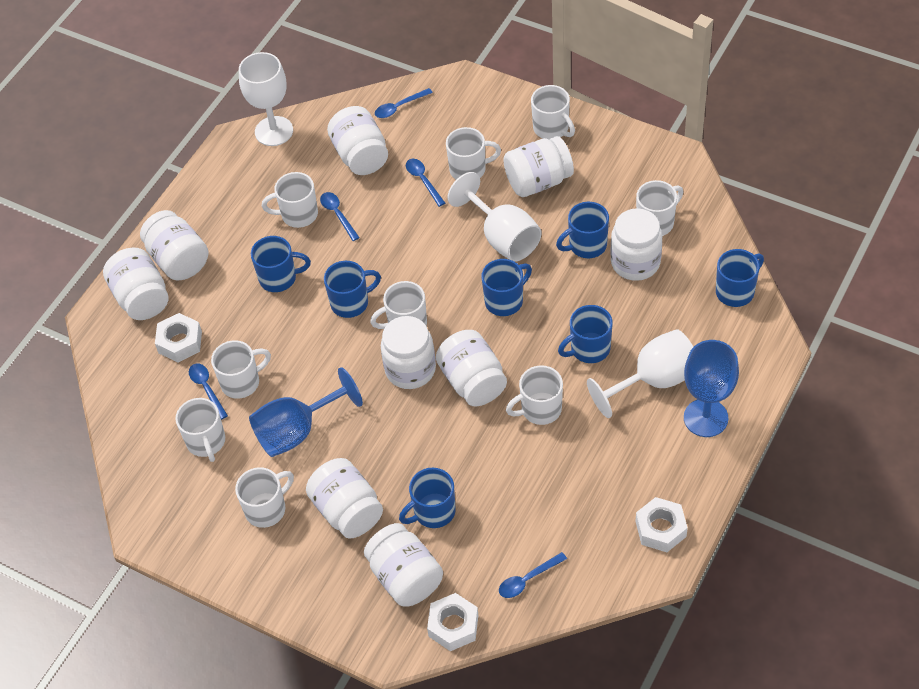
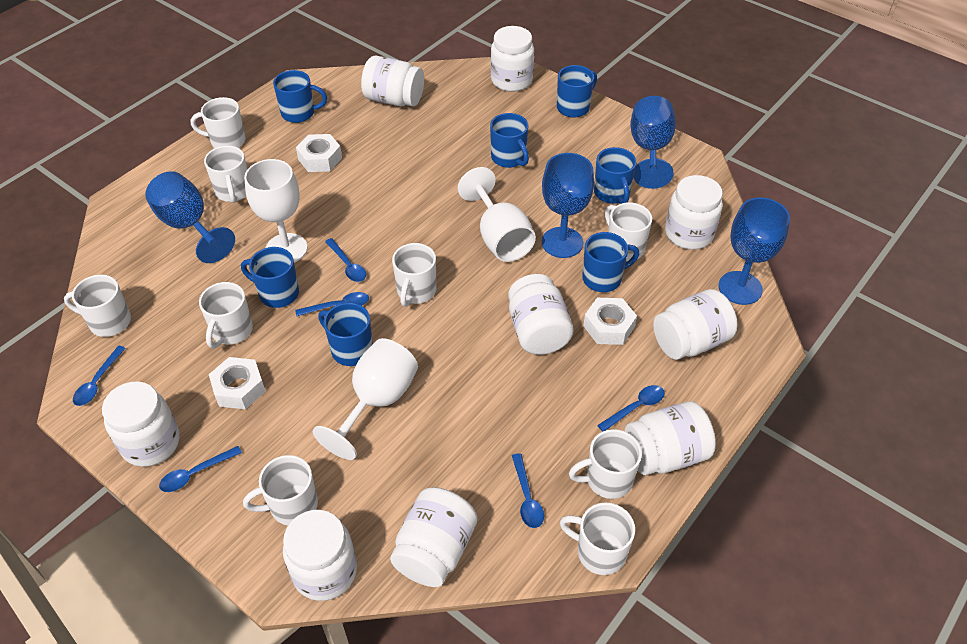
blue goblet: [249,367,363,457] [684,340,739,437] = 2 -> [145,171,235,263] [542,153,594,258] [630,96,676,189] [718,198,790,305] = 4
blue spoon: [189,363,228,420] [320,192,360,241] [375,88,433,118] [406,159,445,207] [499,552,567,598] = 5 -> [73,346,126,406] [159,446,242,492] [295,292,369,316] [325,238,366,282] [512,453,544,528] [597,385,665,432] = 6

